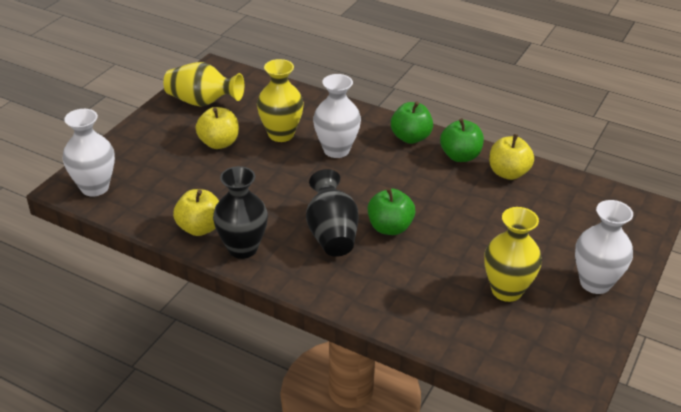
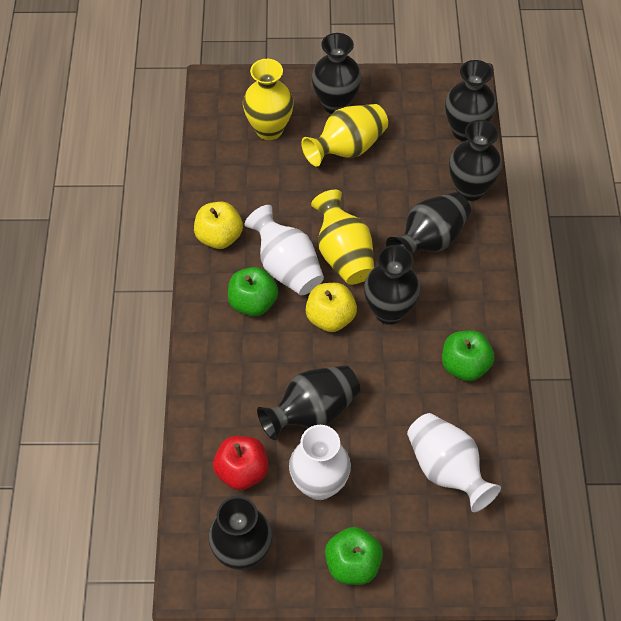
black vase: [213,166,268,259] [306,169,359,257] = 2 -> [209,496,272,570] [257,365,360,440] [312,33,362,114] [364,245,420,325] [386,192,471,255] [445,60,496,141] [449,120,502,201] = 7
red apple: none = 0 -> [213,436,268,490] = 1
yellow apple: [173,189,219,236] [196,107,239,149] [489,134,534,180] = 3 -> [194,202,243,249] [306,283,357,332] = 2

